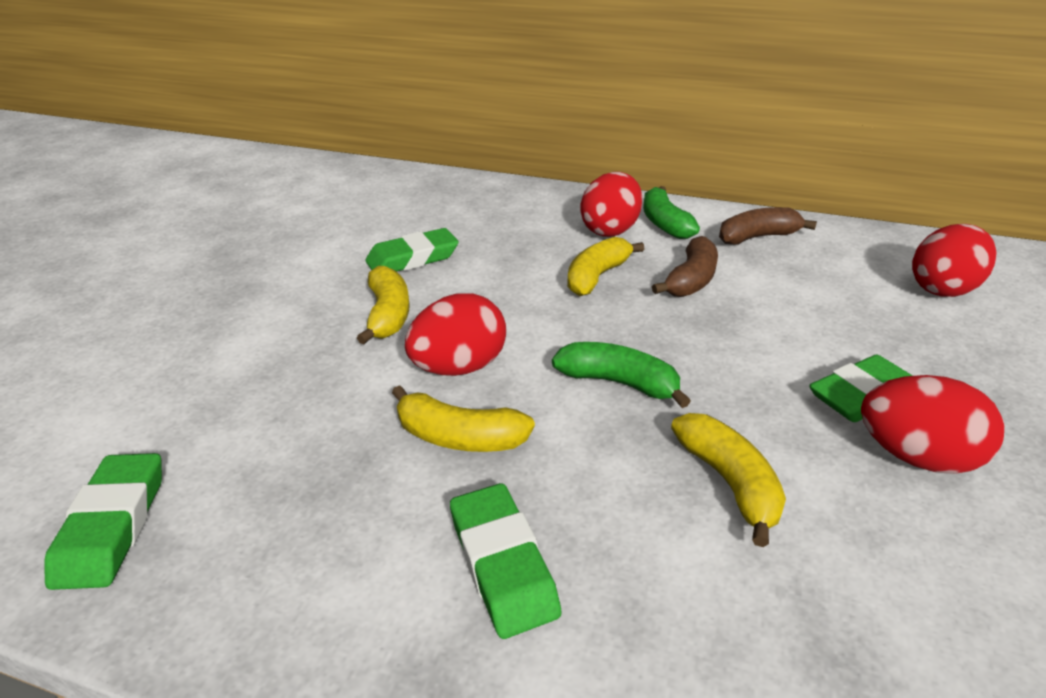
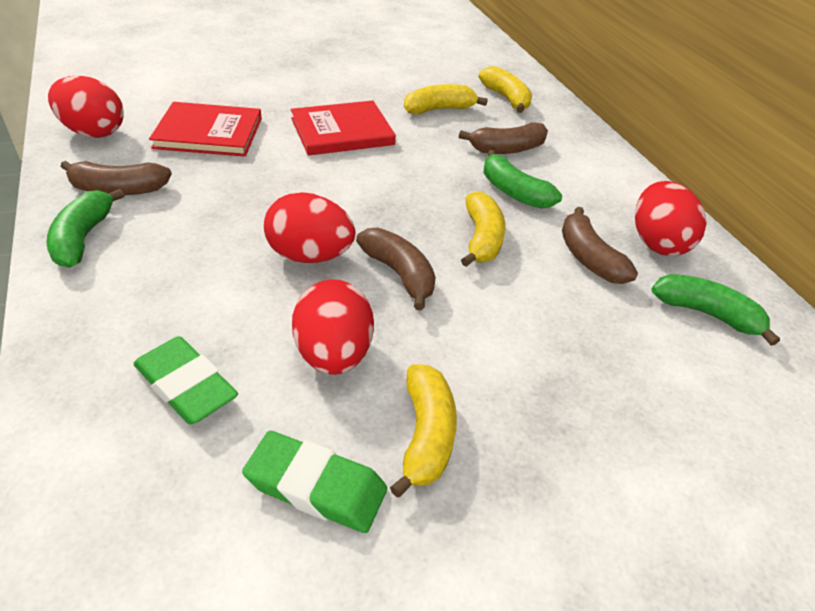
brown banana: [652,236,718,297] [719,207,817,244] = 2 -> [61,161,172,195] [356,228,436,311] [459,122,548,154] [562,207,638,284] = 4
green banana: [552,342,691,408] [643,186,700,239] = 2 -> [46,188,125,268] [484,150,562,209] [652,274,780,346] = 3
green eraser: [44,453,162,590] [366,228,459,272] [450,483,561,639] [809,355,913,422] = 4 -> [133,336,238,424] [242,431,387,533] = 2
red book: none = 0 -> [149,102,262,157] [291,101,396,156] = 2

